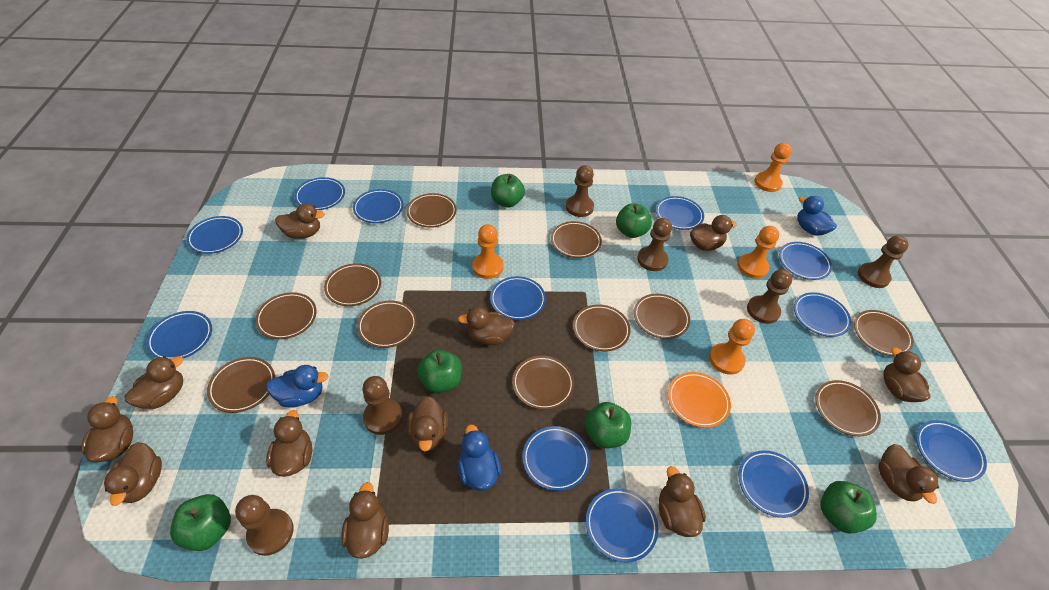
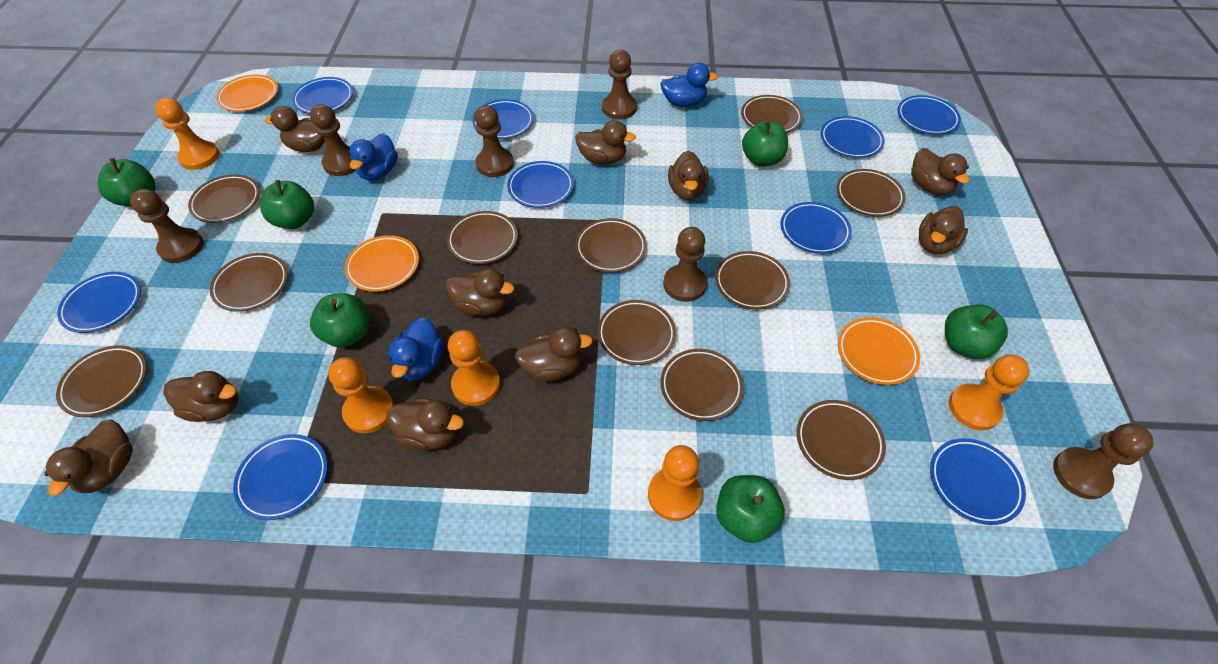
blue plate: [146,311,212,360] [186,216,243,254] [294,177,345,210] [353,189,403,223] [490,276,546,320] [522,426,590,491] [586,488,658,562] [656,196,704,230] [739,450,809,518] [779,242,832,280] [794,292,851,337] [916,420,987,482] = 12 -> [57,272,141,333] [233,434,328,520] [292,77,353,114] [472,99,534,139] [507,161,574,208] [781,202,852,254] [821,116,885,158] [898,95,961,135] [930,438,1026,525] = 9
brown duck: [81,396,133,462] [104,442,162,506] [125,356,183,409] [266,410,312,477] [275,203,325,239] [341,482,389,559] [407,396,448,451] [458,307,515,345] [659,466,706,537] [690,215,737,251] [878,444,939,504] [883,348,930,402] = 12 -> [45,420,133,496] [163,371,239,422] [265,106,325,152] [386,398,464,450] [446,268,514,316] [515,326,593,382] [575,120,636,164] [668,151,709,200] [911,148,969,195] [919,206,968,254] = 10
orange pawn: [472,224,504,279] [709,319,755,375] [738,226,779,279] [754,143,792,192] = 4 -> [155,98,219,170] [328,357,394,433] [448,330,500,406] [648,445,702,521] [949,354,1029,430] = 5
orange plate: [668,372,731,428] = 1 -> [216,75,278,112] [345,235,419,292] [838,317,920,385] = 3

